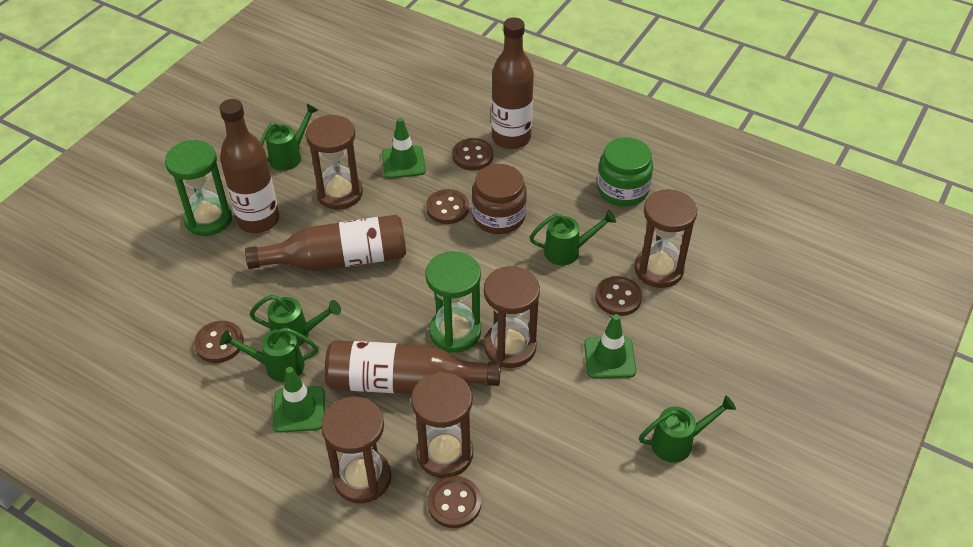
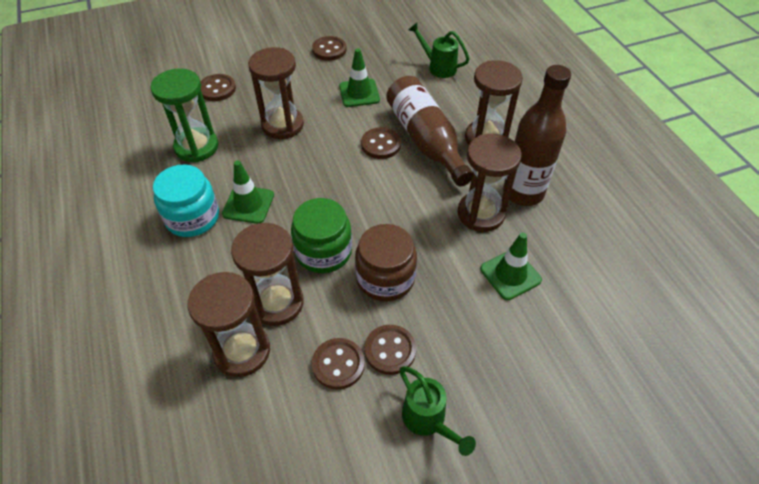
brown bottle: [219,99,279,233] [245,215,406,271] [324,340,501,394] [491,18,534,149] = 4 -> [386,76,473,187] [503,65,571,206] = 2
green hourglass: [165,140,232,236] [425,251,481,353] = 2 -> [150,68,218,162] = 1
green watering can: [220,328,318,382] [249,295,341,346] [260,103,318,171] [529,210,616,265] [639,395,736,463] = 5 -> [399,366,476,456] [409,23,470,78] = 2
turquoise jar: none = 0 -> [153,164,219,237] = 1

